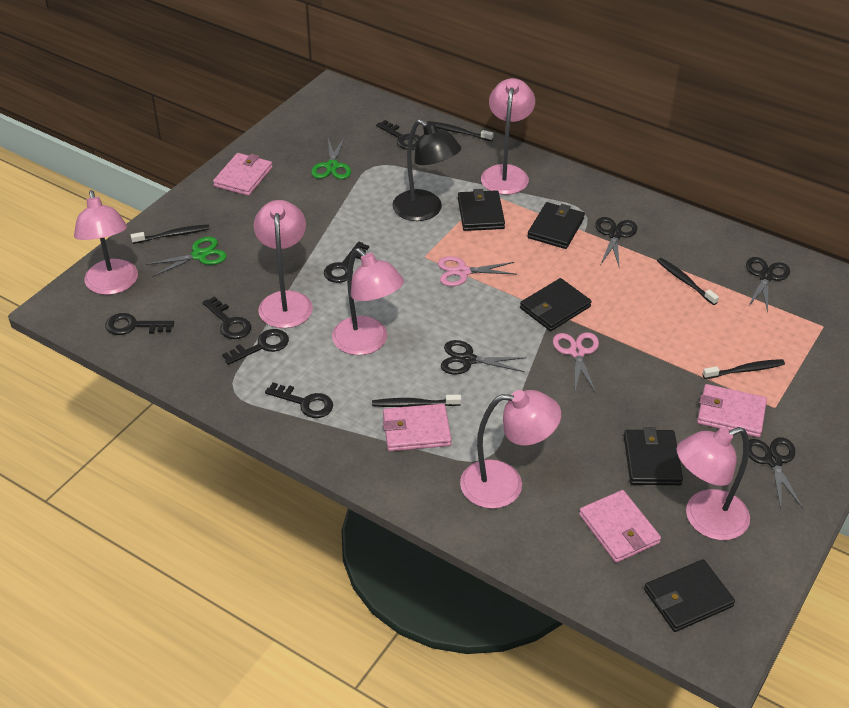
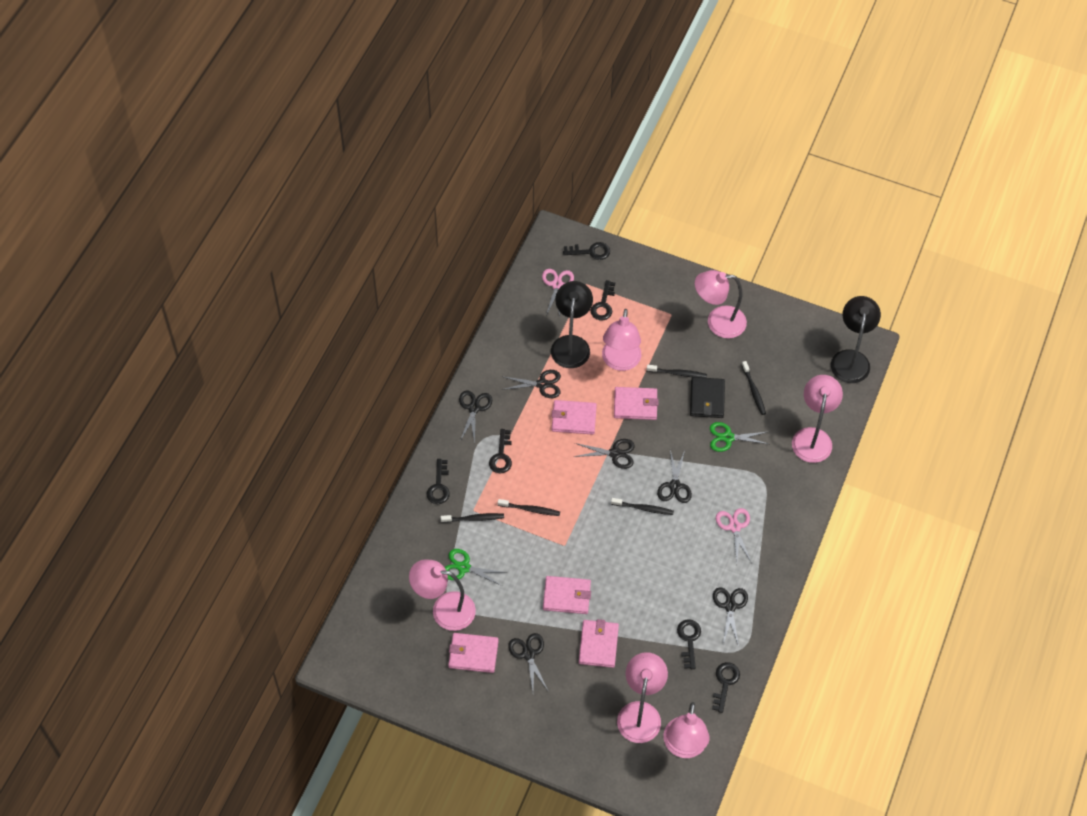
black lamp: [392,119,461,221] = 1 -> [551,281,593,368] [831,296,881,383] = 2
black scissors: [441,340,526,375] [595,217,637,266] [746,257,790,312] [749,437,803,509] = 4 -> [459,390,492,443] [501,370,561,398] [508,633,549,692] [573,439,635,469] [657,450,692,503] [713,587,748,646] = 6
black wallet: [458,189,505,231] [520,278,592,331] [527,202,585,249] [624,427,683,485] [644,559,735,632] = 5 -> [690,377,725,418] = 1
pink wallet: [213,153,272,196] [383,404,452,451] [579,490,661,563] [697,384,767,437] = 4 -> [448,633,499,673] [543,576,591,614] [551,400,597,435] [579,619,619,668] [614,387,659,420] = 5

